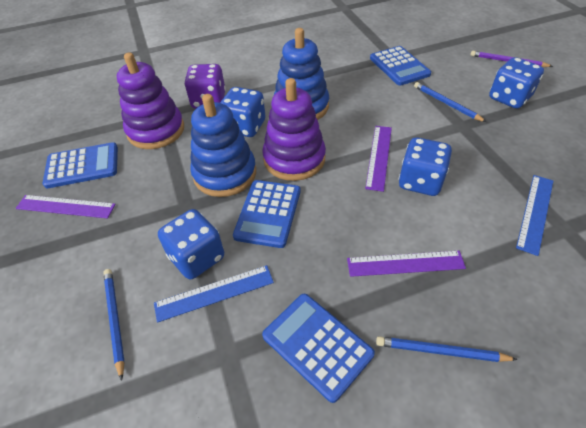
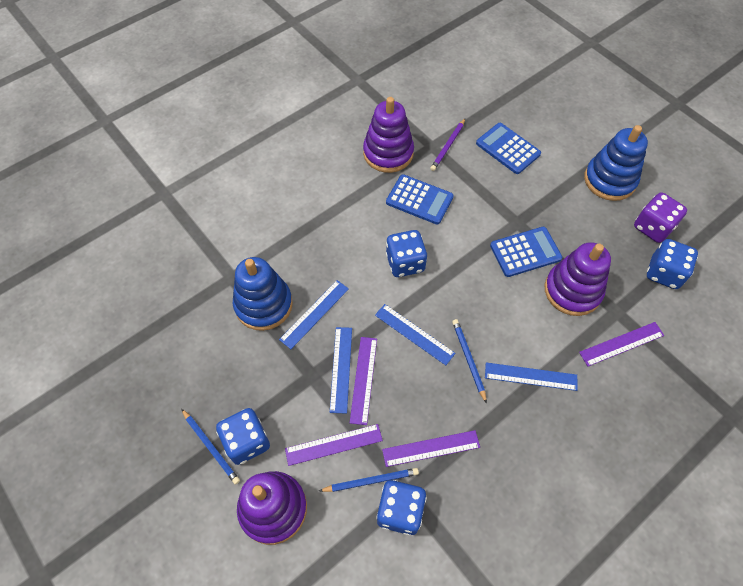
blue calculator: [43,142,118,188] [233,180,300,248] [262,294,375,403] [370,46,431,86] = 4 -> [386,174,454,224] [476,123,541,174] [490,227,562,277] = 3
blue ruler: [154,265,274,322] [516,175,553,256] = 2 -> [279,280,349,349] [330,327,352,414] [375,304,455,365] [485,362,578,391] = 4
purple ruler: [16,195,116,218] [347,251,466,277] [365,126,392,192] = 3 -> [285,424,383,466] [350,337,377,425] [382,430,480,467] [579,322,664,366] = 4
purple stacking toy: [117,52,184,149] [262,78,326,181] = 2 -> [237,471,307,545] [363,97,414,173] [544,242,611,316] = 3

